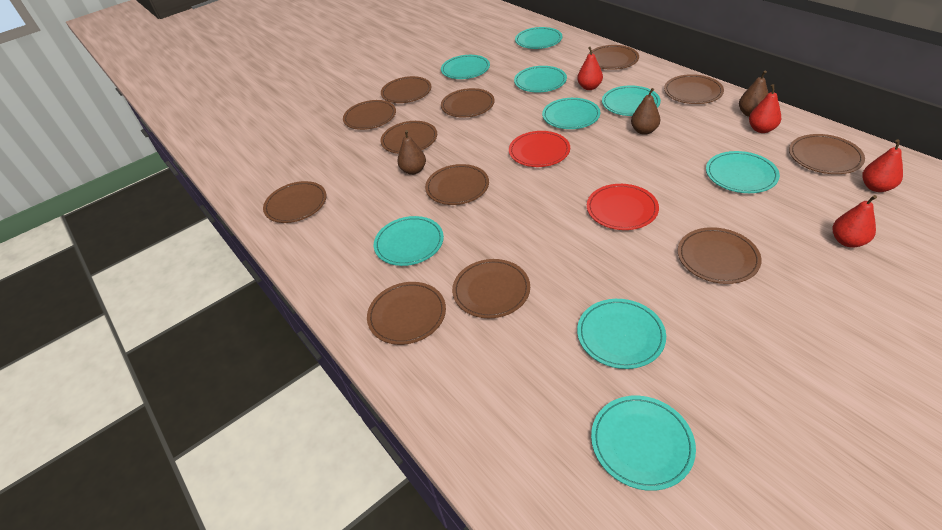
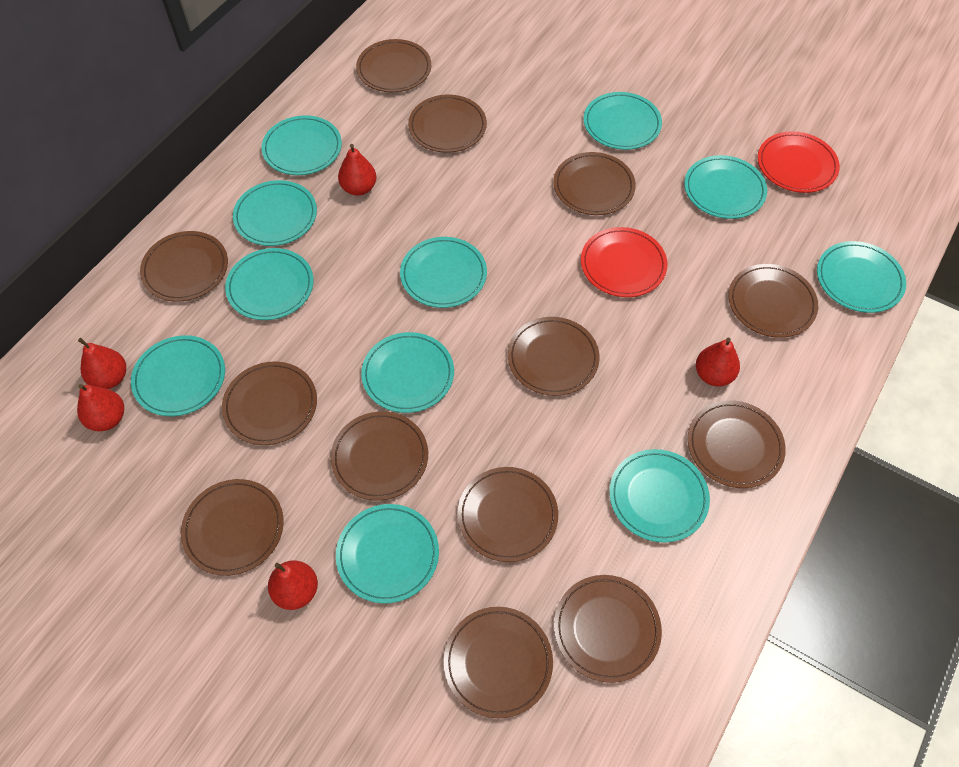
brown pear: [397,130,426,175] [631,88,660,135] [739,70,768,117] = 3 -> none = 0
brown plate: [263,181,327,223] [343,100,396,130] [367,282,446,345] [381,76,431,103] [381,121,437,154] [425,164,489,205] [441,88,495,118] [452,259,530,318] [587,45,639,70] [664,74,724,104] [678,227,762,284] [789,134,865,174] = 12 -> [140,231,228,302] [181,479,284,576] [222,361,317,445] [331,411,428,500] [356,39,431,92] [408,95,487,153] [444,607,553,718] [457,467,558,562] [508,317,600,396] [553,152,636,215] [554,575,662,683] [688,400,786,488] [728,264,818,338] = 13
red pear: [577,47,603,90] [749,84,781,133] [833,195,877,248] [862,139,903,192] = 4 -> [77,384,124,431] [78,338,126,389] [268,560,318,610] [338,144,376,196] [696,337,740,386] = 5
turquoise plate: [374,216,444,266] [441,55,490,79] [514,66,567,92] [515,27,562,49] [542,98,600,129] [577,299,666,369] [591,396,696,491] [602,86,661,116] [706,151,780,193] = 9 -> [131,335,225,416] [225,248,314,320] [233,180,317,246] [262,115,342,175] [336,504,439,604] [361,332,454,413] [400,237,487,308] [584,92,662,150] [609,449,710,543] [684,155,767,219] [817,241,906,313] = 11

